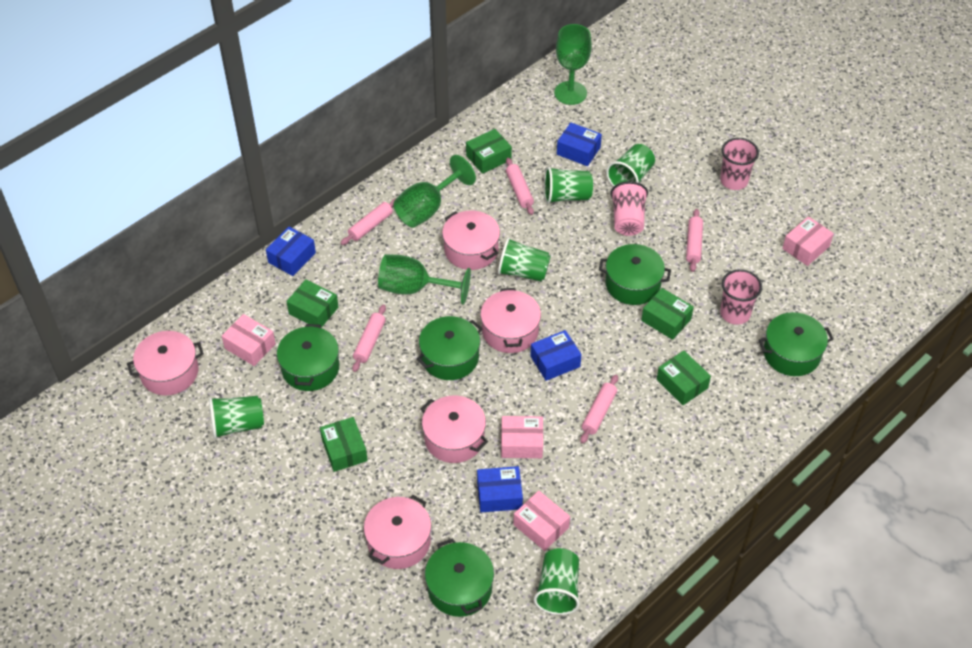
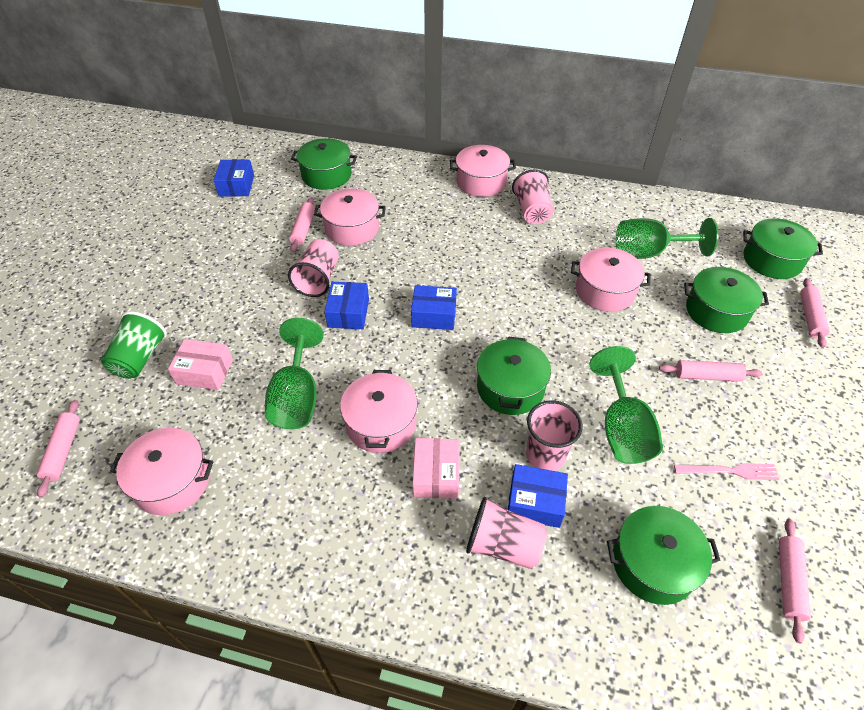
green box: [287,279,338,328] [320,417,368,472] [466,129,512,174] [641,288,694,340] [657,351,711,405] = 5 -> none = 0
green cup: [209,396,264,439] [498,237,551,282] [534,548,580,615] [544,167,593,204] [606,144,655,187] = 5 -> [101,311,167,379] = 1
pink box: [222,314,276,366] [501,416,543,458] [513,491,570,551] [782,216,834,266] = 4 -> [168,339,233,390] [413,438,459,499] = 2
pink cup: [611,181,648,236] [720,138,759,190] [720,269,762,325] = 3 -> [288,239,339,297] [466,497,547,569] [512,169,553,224] [526,400,582,471] = 4
pink fork: none = 0 -> [674,463,779,480] = 1

